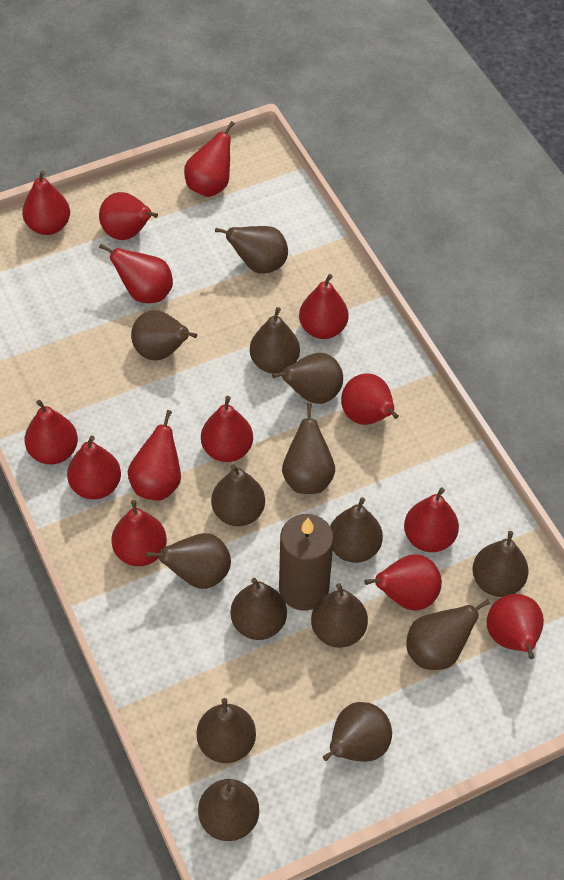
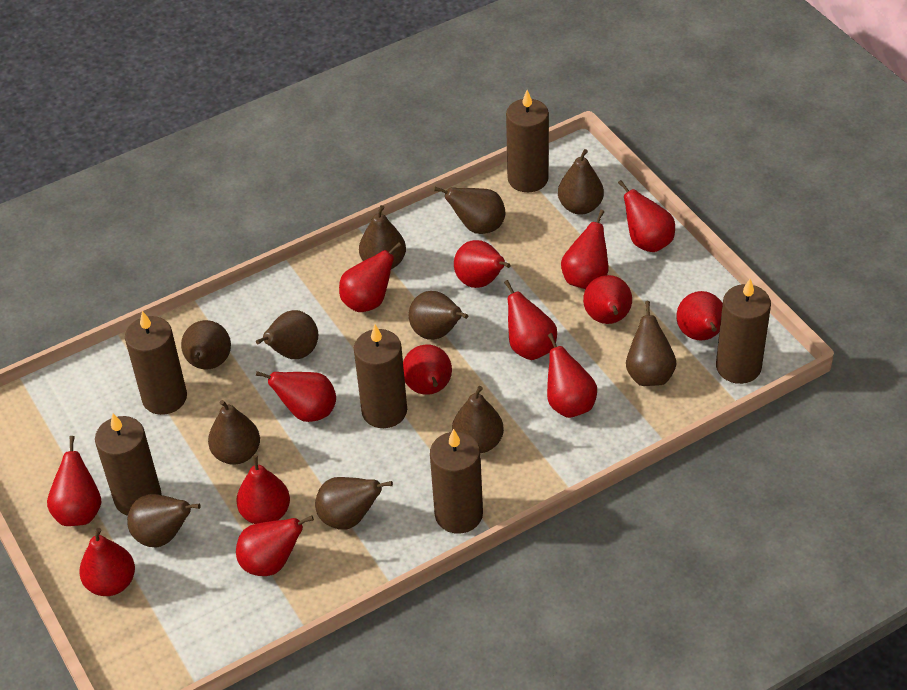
brown candle: [279,514,334,611] = 1 -> [95,413,162,516] [125,311,187,415] [354,325,407,428] [430,429,483,534] [506,90,549,192] [716,279,771,384] = 6
brown pear: [131,310,197,361] [146,533,231,589] [197,698,256,763] [198,779,259,841] [211,465,265,526] [215,226,288,274] [230,578,287,640] [250,307,300,373] [272,353,343,404] [282,403,335,494] [311,583,368,648] [323,702,392,762] [330,497,383,563] [406,599,490,670] [472,531,529,597] = 15 -> [127,494,201,547] [181,320,231,369] [208,400,260,465] [256,310,318,359] [315,477,393,529] [359,205,406,269] [409,291,468,340] [434,187,505,234] [452,386,504,453] [558,149,604,215] [626,301,676,386] = 11

